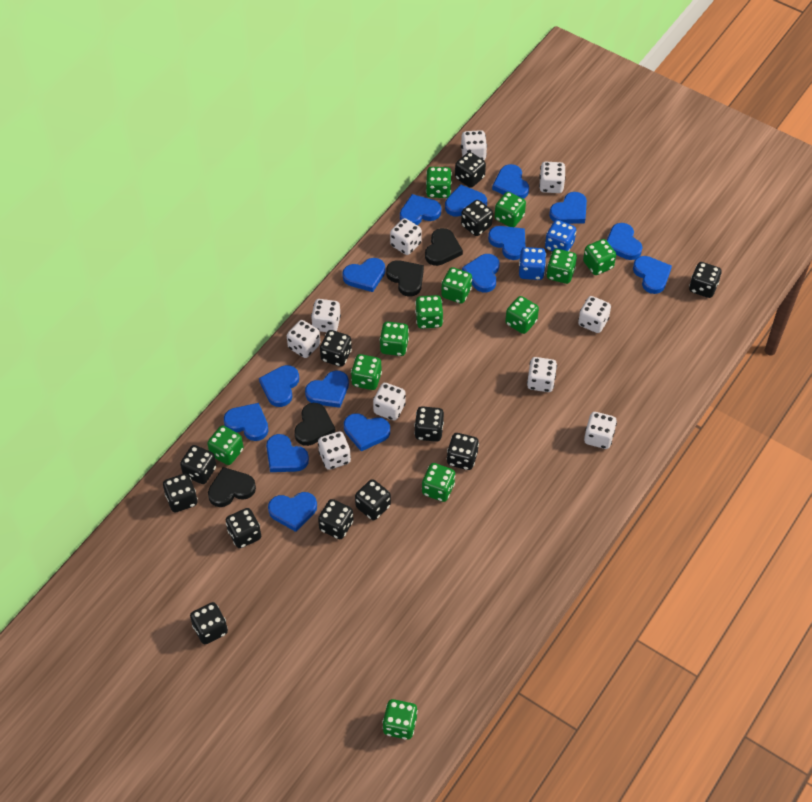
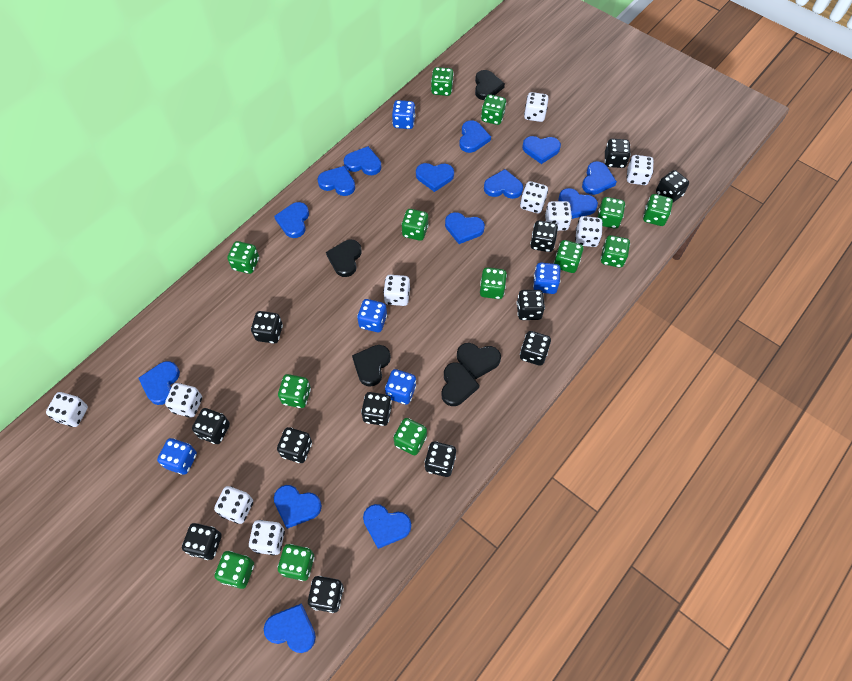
black heart: [208,467,256,507] [294,403,336,446] [386,260,424,297] [425,228,463,266] = 4 -> [326,240,362,277] [352,345,391,387] [441,362,479,406] [457,343,501,380] [475,70,505,100] = 5
blue dice: [519,247,546,280] [545,220,576,252] = 2 -> [157,438,197,475] [357,299,387,332] [385,369,416,404] [392,100,415,129] [533,263,560,294] = 5
blue heart: [224,403,268,441] [259,365,299,407] [266,434,309,472] [268,492,317,532] [305,371,349,408] [342,258,385,292] [344,413,390,451] [400,194,441,225] [445,184,487,216] [462,254,500,292] [488,226,526,260] [492,164,529,199] [549,192,587,224] [607,223,643,260] [633,256,672,294] = 15 -> [139,361,180,405] [264,604,316,653] [274,202,309,238] [274,485,322,529] [318,166,355,196] [344,146,381,175] [363,504,411,549] [416,163,454,192] [445,212,485,244] [459,120,491,153] [484,169,523,199] [522,136,561,164] [558,188,598,219] [582,161,617,195] = 14
green dice: [207,426,244,465] [351,354,382,390] [380,322,409,356] [382,699,418,740] [415,295,443,329] [422,463,455,502] [426,167,452,198] [441,267,472,304] [495,192,526,227] [505,296,539,334] [546,249,577,284] [583,239,616,275] = 12 -> [215,551,254,589] [227,241,259,274] [278,374,311,408] [278,544,315,581] [394,418,427,455] [401,209,429,241] [431,67,454,96] [480,267,507,299] [481,94,506,125] [554,240,583,273] [597,197,625,229] [601,235,630,268] [643,194,673,226] = 13

